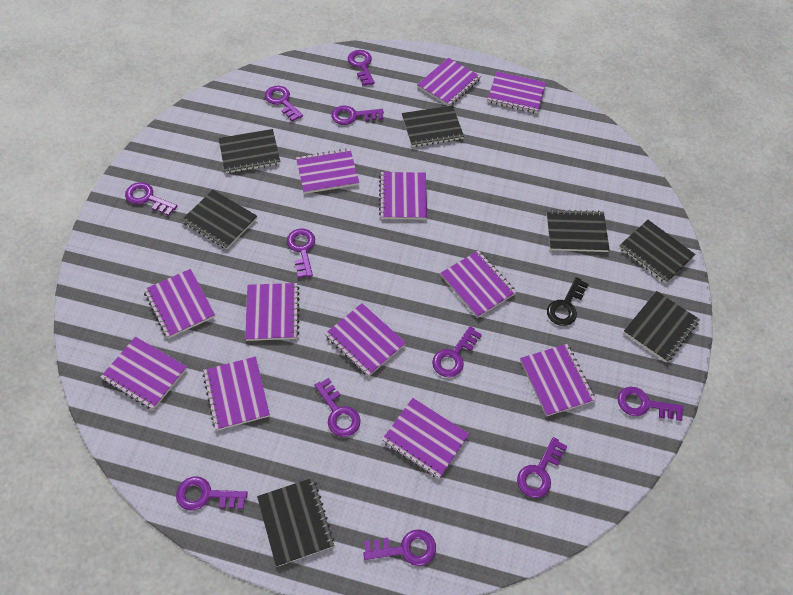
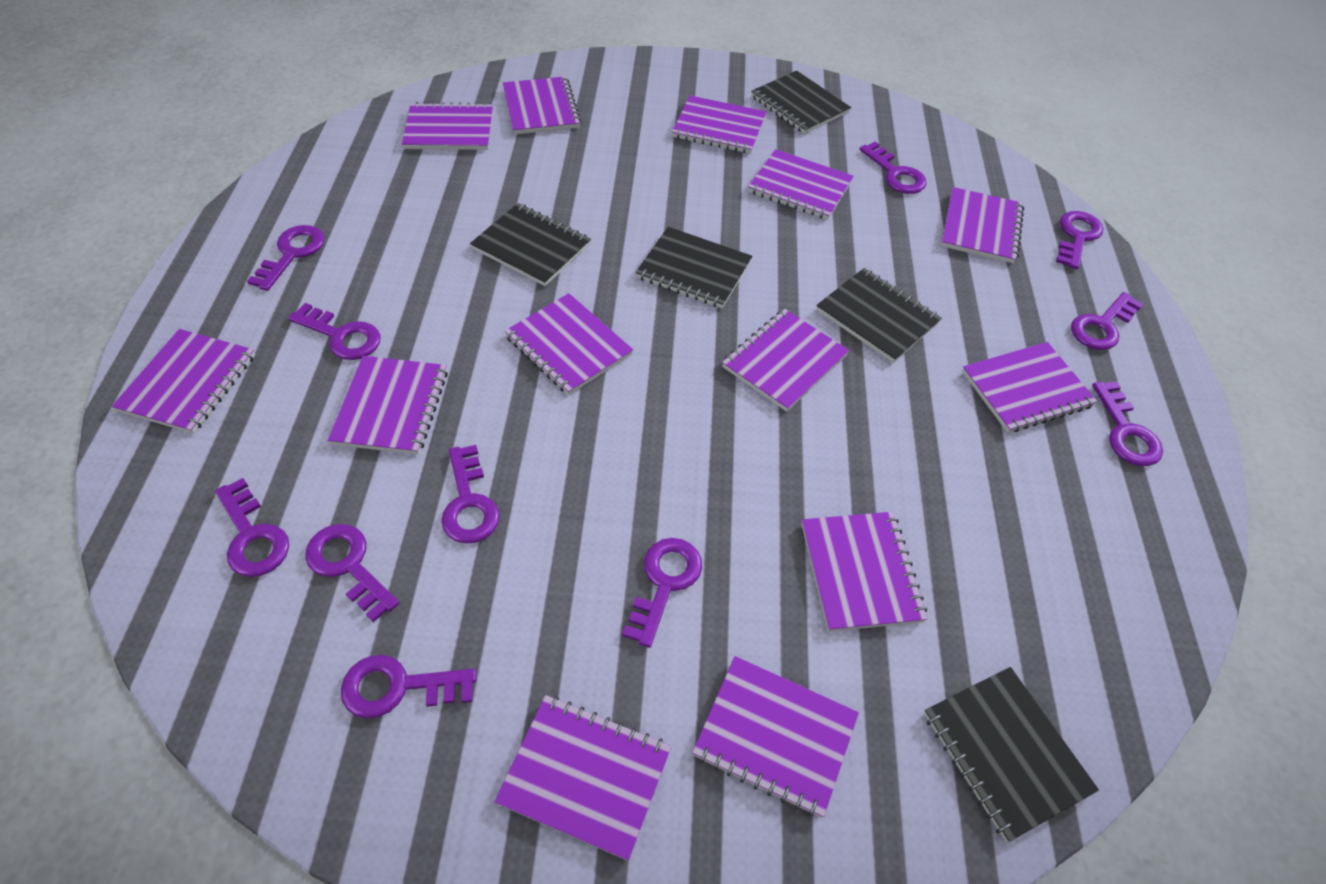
black key: [547,277,589,326] = 1 -> none = 0
black notebook: [182,190,257,249] [219,129,280,173] [257,478,334,567] [402,105,464,147] [546,209,610,252] [619,220,696,283] [623,291,700,362] = 7 -> [470,203,591,286] [635,227,752,308] [751,71,851,134] [816,268,942,363] [924,667,1099,842] = 5
purple notebook: [100,337,187,410] [144,269,215,338] [203,357,270,431] [245,283,299,341] [296,148,359,194] [325,303,406,377] [379,172,427,219] [382,398,469,479] [417,58,481,106] [440,250,516,318] [487,71,546,113] [520,344,596,417] = 12 -> [112,329,255,434] [328,356,448,454] [402,102,493,150] [494,695,671,861] [503,76,581,134] [505,293,633,395] [672,95,766,154] [692,656,859,818] [722,309,849,412] [748,149,854,220] [802,512,928,632] [941,187,1024,263] [962,342,1097,433] = 13

